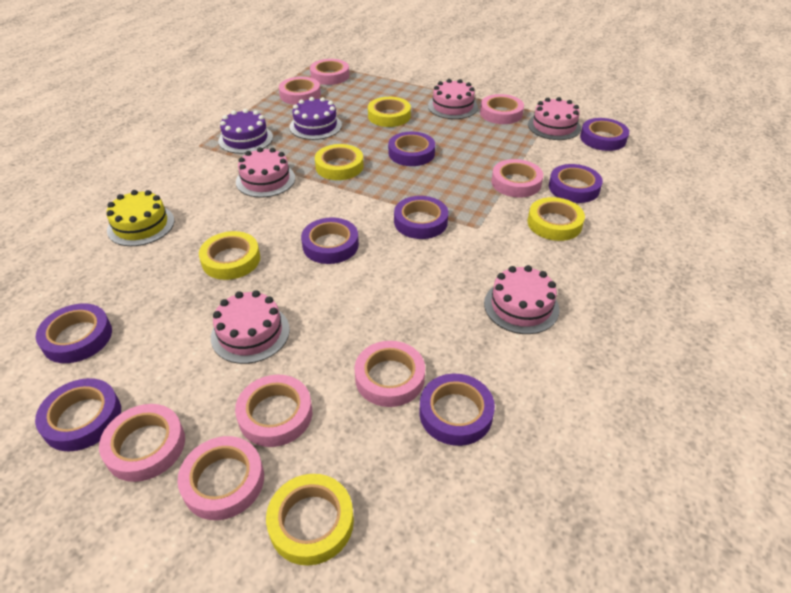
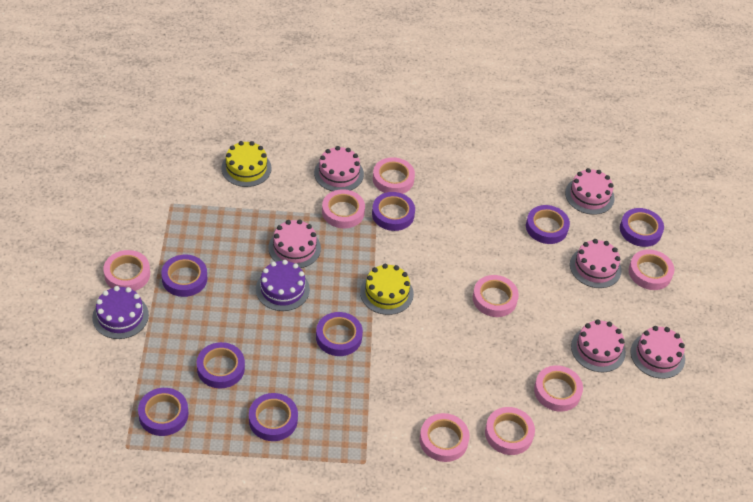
pink cake: [211,290,290,364] [236,147,295,198] [428,79,478,119] [484,265,559,334] [528,97,581,140] = 5 -> [268,219,321,268] [314,146,364,191] [565,168,615,215] [570,239,622,288] [571,319,626,372] [631,326,685,379] = 6
yellow cake: [106,190,174,246] = 1 -> [221,141,272,187] [360,264,414,315] = 2
yellow tape: [199,231,260,280] [266,474,354,565] [315,144,364,180] [368,97,411,127] [528,197,585,241] = 5 -> none = 0

